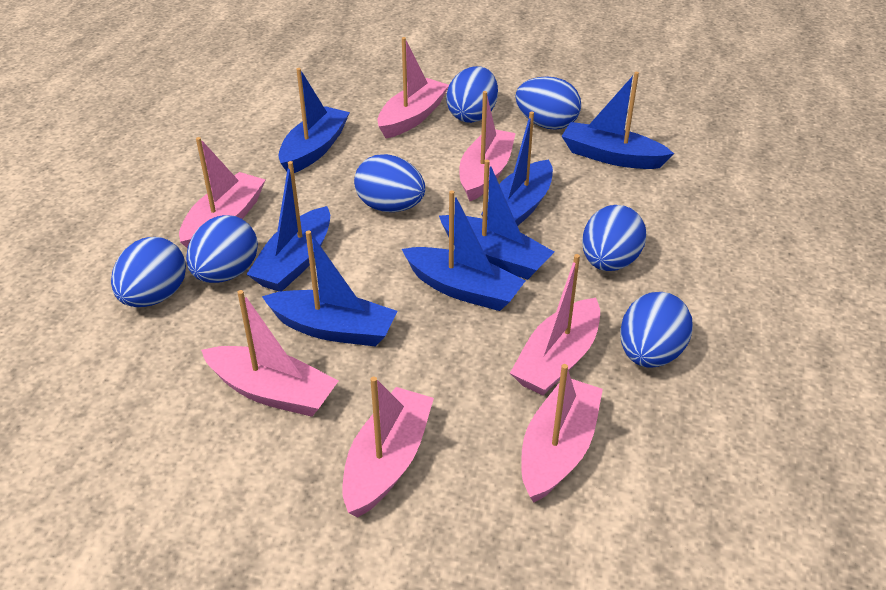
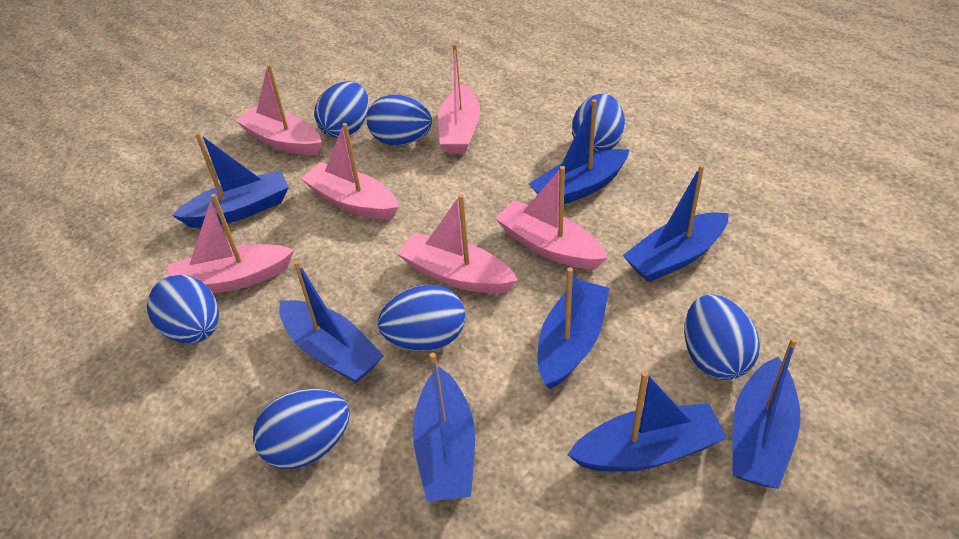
blue boat: [247,161,330,292] [262,230,397,347] [278,68,350,173] [402,190,526,311] [439,160,554,280] [481,111,553,226] [562,72,674,169] = 7 -> [172,132,289,228] [279,260,384,383] [413,353,475,502] [529,99,629,204] [538,267,609,389] [568,371,727,472] [623,165,729,282] [732,337,800,489] = 8
pink boat: [179,137,265,249] [201,290,339,417] [342,377,434,518] [378,37,449,138] [459,91,516,201] [510,254,600,395] [521,364,603,502] = 7 -> [167,194,294,293] [235,64,322,155] [301,123,399,219] [397,194,518,294] [438,43,480,154] [495,166,608,269] = 6

